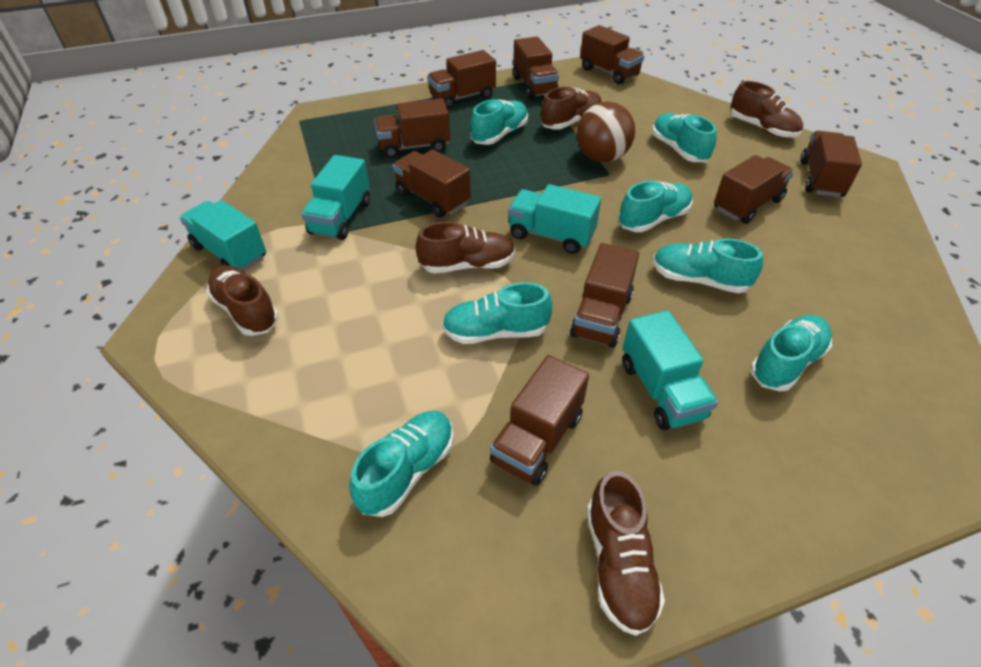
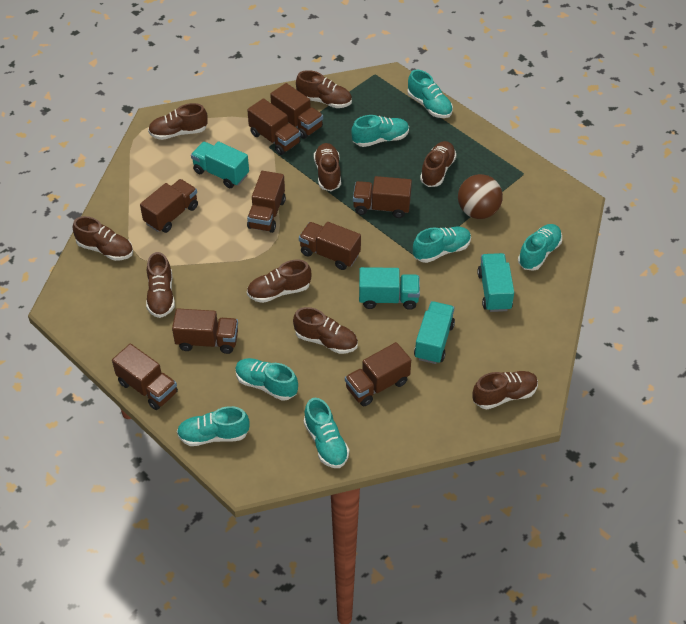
brown shoe: [206,265,279,336] [416,221,515,273] [541,87,601,130] [587,471,665,636] [731,81,803,138] = 5 -> [73,216,133,261] [146,252,175,318] [148,103,208,140] [247,260,311,303] [293,307,358,354] [296,70,352,108] [314,143,341,191] [420,141,456,187] [473,371,538,409] = 9

